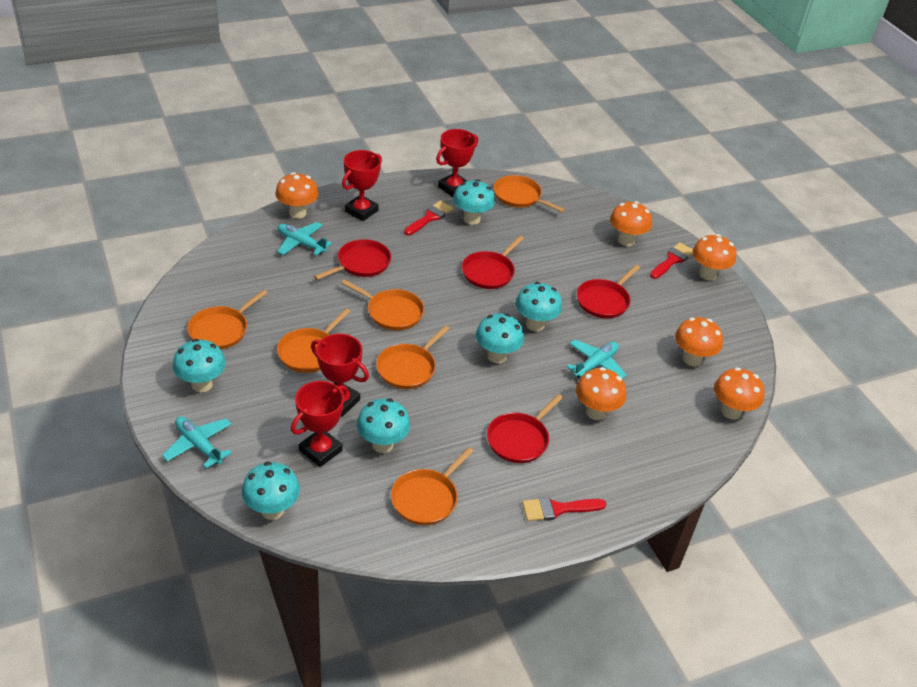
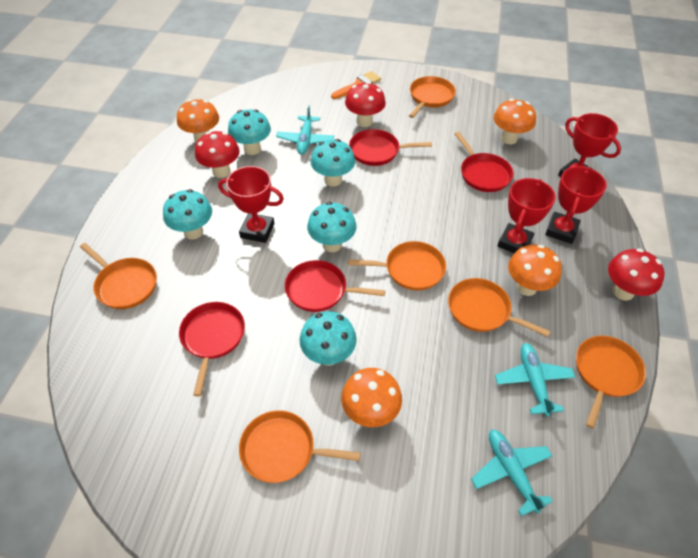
orange brush: none = 0 -> [331,71,381,99] = 1
orange mushroom: [275,172,319,219] [576,367,626,420] [610,201,652,246] [675,317,723,366] [692,234,736,280] [714,367,765,420] = 6 -> [177,99,219,143] [341,368,402,427] [494,99,536,144] [508,244,562,296] = 4
red brush: [404,201,453,235] [522,497,606,521] [650,242,693,279] = 3 -> none = 0
red mushroom: none = 0 -> [195,131,240,178] [345,82,386,127] [608,248,665,301] = 3
turquoise mushroom: [173,339,226,393] [242,462,300,520] [357,398,410,453] [453,179,495,225] [476,313,524,364] [515,282,562,331] = 6 -> [163,189,212,239] [228,109,271,155] [300,311,357,366] [307,202,357,252] [311,139,355,187] = 5

